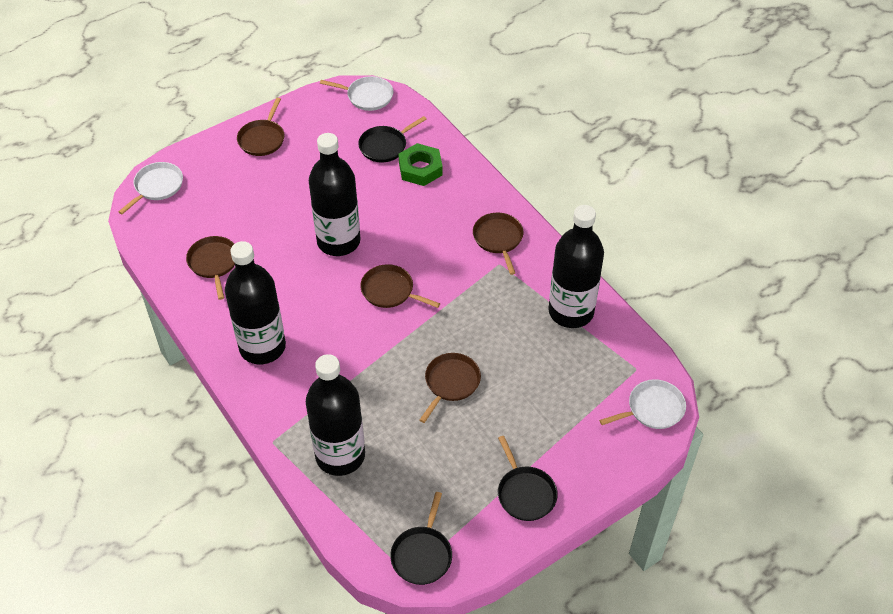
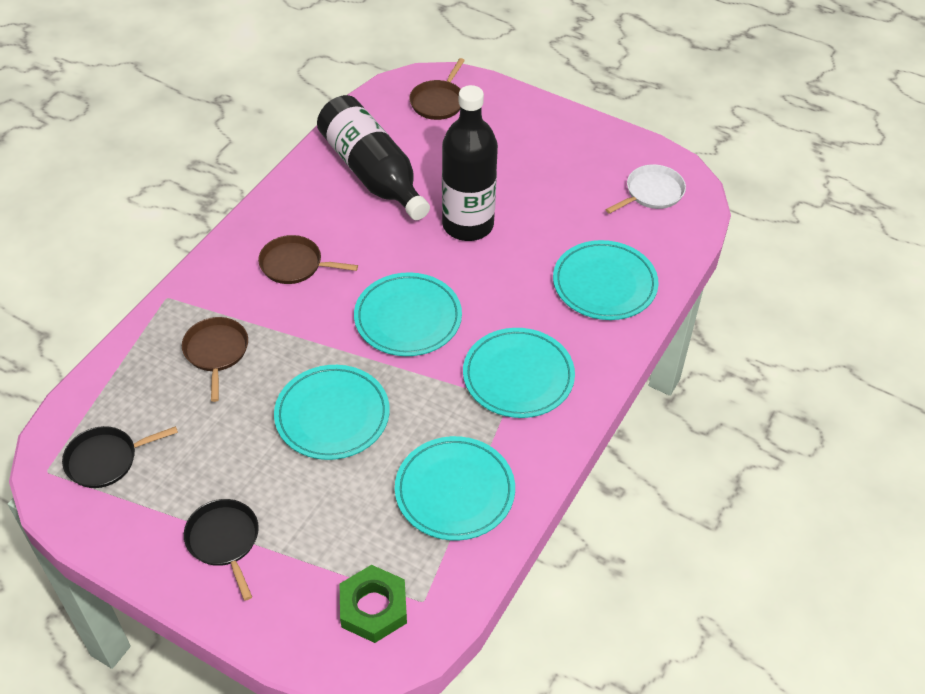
black bottle: [225,241,286,364] [306,354,365,476] [309,133,360,256] [548,205,604,328] = 4 -> [317,95,430,220] [442,85,498,241] = 2
black pan: [358,116,427,162] [390,492,452,585] [498,436,558,521] = 3 -> [62,426,178,488] [184,499,259,601] = 2
brown pan: [186,236,235,300] [237,98,284,156] [360,264,440,308] [419,353,481,423] [473,213,523,275] = 5 -> [182,317,248,402] [258,235,358,284] [409,58,465,120] = 3
turquoise plate: none = 0 -> [274,365,390,460] [354,272,462,356] [395,436,515,541] [463,328,575,418] [553,240,659,320] = 5
white pan: [118,162,183,214] [320,76,393,111] [599,379,686,429] = 3 -> [606,164,686,214] = 1

